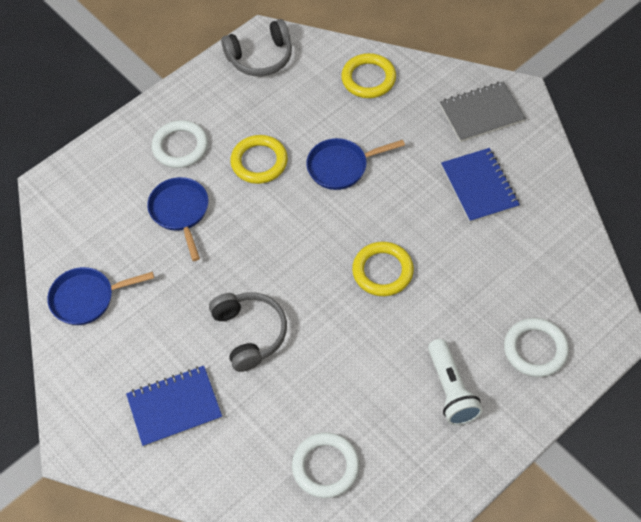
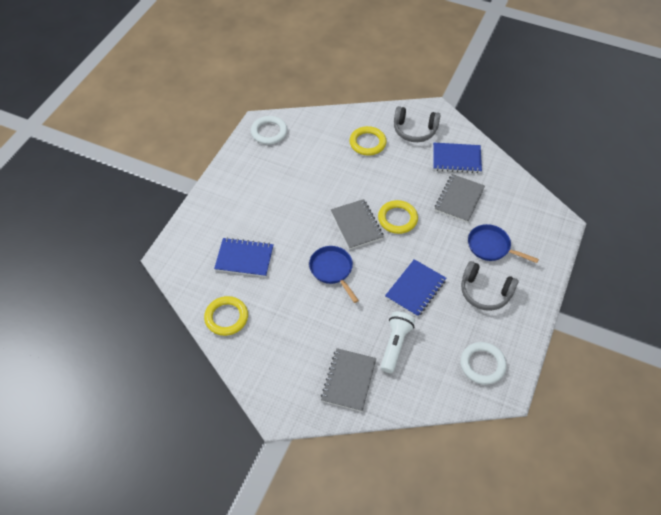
blue notebook: [126,366,222,447] [441,148,520,223] = 2 -> [214,237,274,277] [385,259,446,317] [433,143,482,173] = 3
blue pan: [47,267,154,325] [147,177,208,261] [306,138,405,190] = 3 -> [309,246,359,303] [468,224,539,263] = 2
grey notebook: [440,81,526,142] = 1 -> [321,348,377,412] [331,199,384,249] [435,174,485,223] = 3
white ring: [151,120,208,168] [292,432,360,498] [504,318,569,377] = 3 -> [251,116,287,144] [460,342,507,385] = 2

